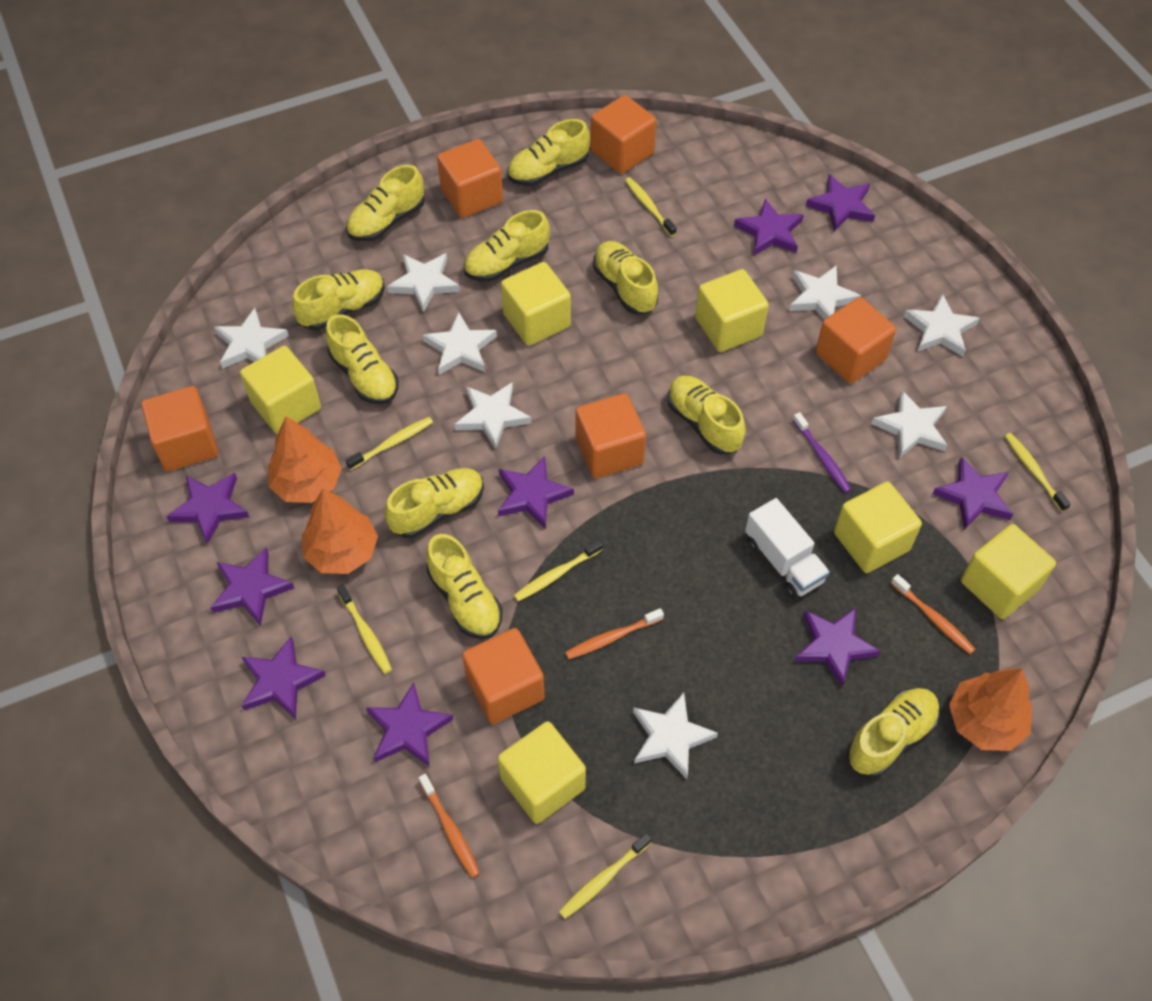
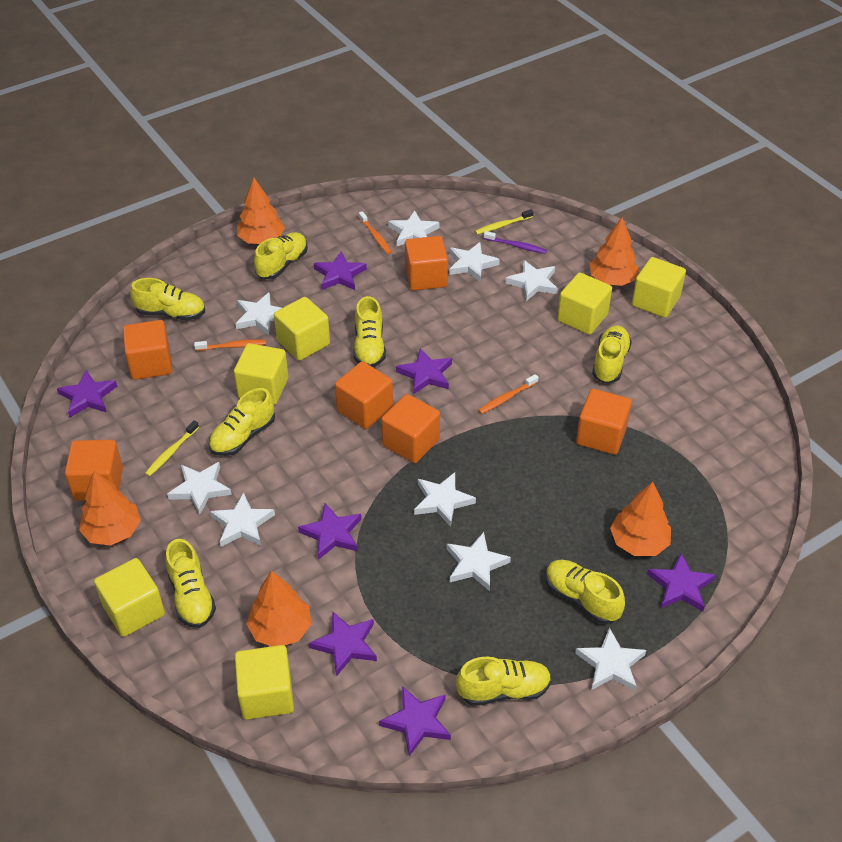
orange tree: [268,417,342,503] [302,488,378,574] [949,669,1032,751] = 3 -> [79,471,141,546] [237,177,285,244] [247,570,311,646] [589,217,639,286] [610,482,671,556] = 5
purple star: [166,473,249,545] [210,548,294,626] [242,636,326,719] [366,682,453,766] [498,456,574,528] [734,199,804,256] [795,608,881,687] [806,175,875,232] [933,457,1013,530] = 9 -> [57,370,117,417] [298,503,361,560] [309,611,377,676] [314,252,367,290] [379,686,451,756] [396,348,452,395] [647,553,715,612] = 7
white star: [214,308,289,368] [387,253,460,312] [423,312,497,375] [454,382,531,450] [633,692,718,779] [789,265,861,320] [872,390,948,458] [904,294,980,357] = 8 -> [167,462,232,515] [210,492,275,547] [235,292,282,335] [388,210,439,246] [414,472,476,527] [447,532,511,591] [449,242,500,282] [505,260,558,301] [575,627,646,691] = 9
white truck: [745,498,830,599] = 1 -> none = 0
yellow shoe: [292,269,385,330] [326,314,398,404] [346,165,425,242] [385,468,484,538] [426,534,503,639] [464,210,550,282] [507,119,590,186] [593,241,658,314] [668,376,746,455] [847,688,940,777] = 10 -> [130,278,205,321] [165,539,216,628] [209,388,275,456] [254,232,308,279] [353,296,386,367] [456,657,551,706] [546,560,625,624] [592,325,632,383] = 8
yellow toothbrush: [337,584,392,674] [345,417,433,470] [514,540,603,601] [559,833,652,919] [625,177,677,236] [1005,433,1071,512] = 6 -> [145,420,199,477] [475,209,533,235] = 2

